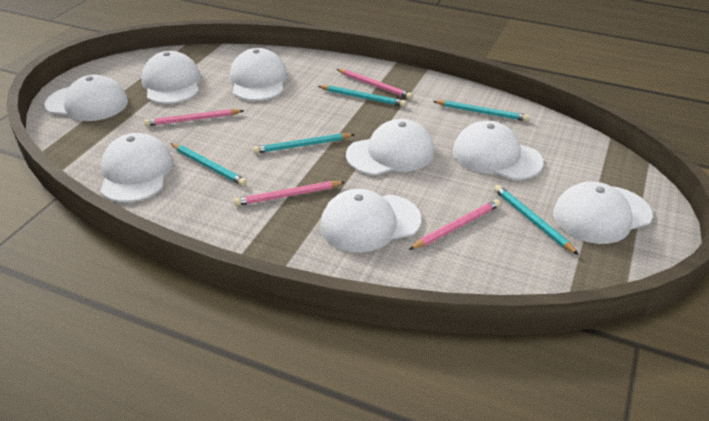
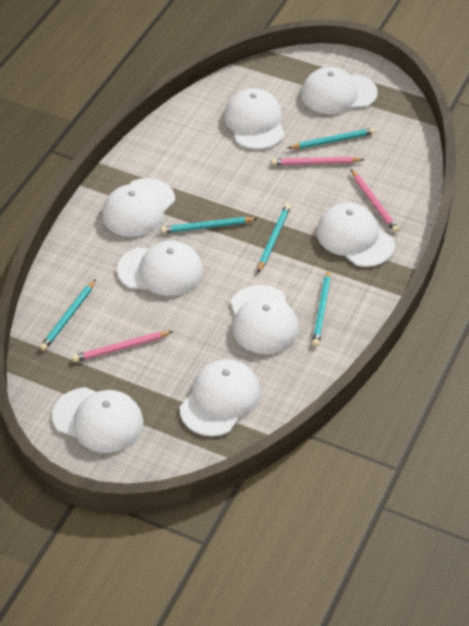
pink pencil: [144,109,244,126] [233,181,345,206] [337,69,413,99] [409,199,500,250] = 4 -> [72,331,173,362] [271,157,365,165] [351,169,399,233] = 3

